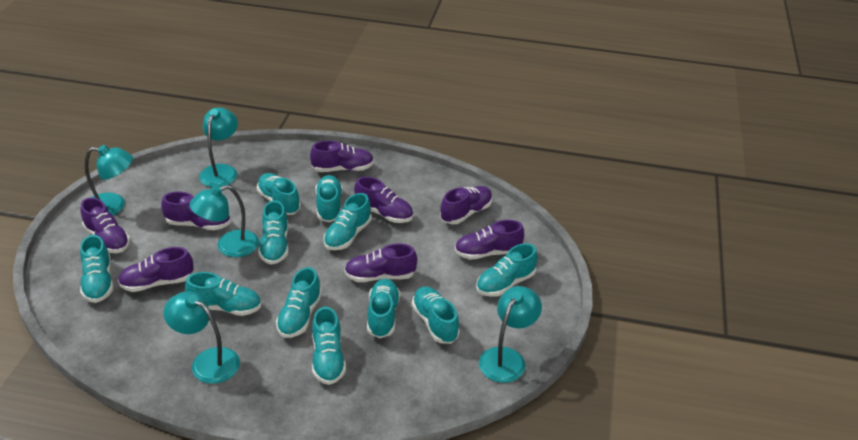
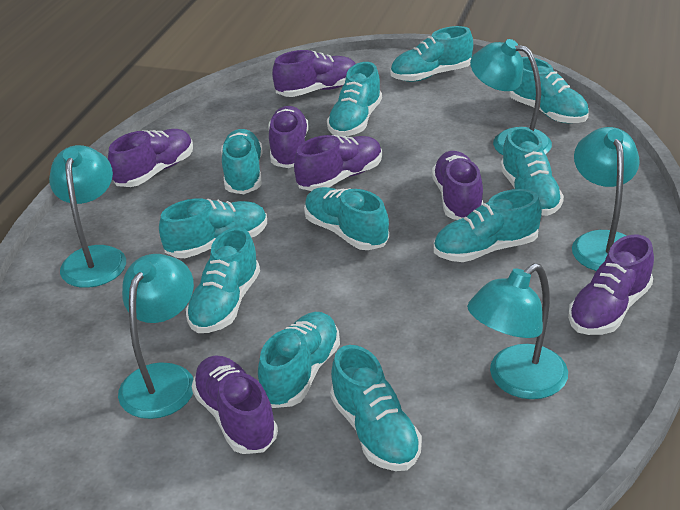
purple shoe: [80,197,130,253] [118,247,194,292] [161,192,230,230] [310,141,374,172] [344,244,417,282] [354,177,413,223] [440,186,492,225] [455,220,524,260] = 8 -> [108,129,193,187] [191,355,278,454] [268,106,308,168] [272,50,355,97] [294,135,382,191] [432,151,483,220] [568,235,654,335] = 7

